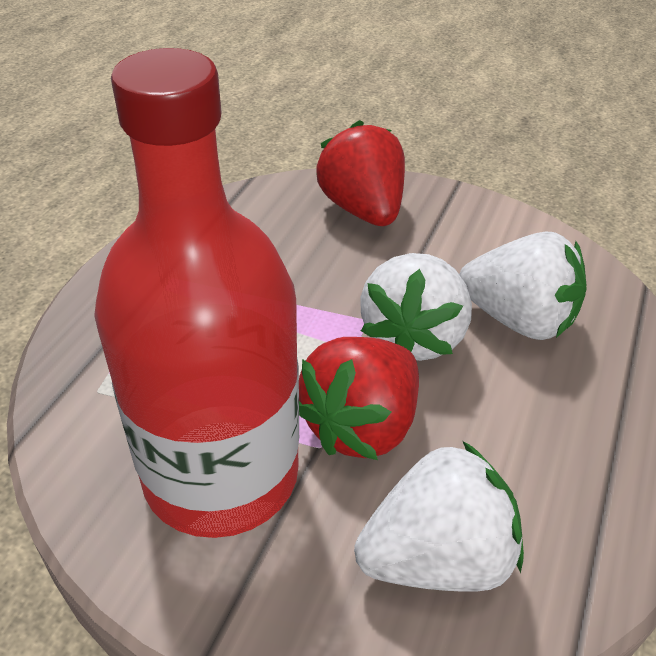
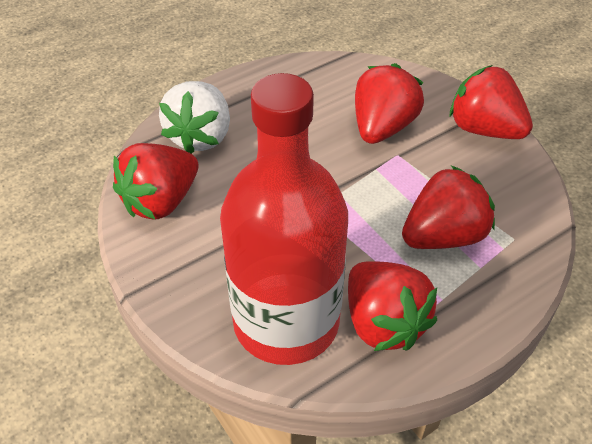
red strawberry: [299,337,419,460] [316,120,405,226] = 2 -> [113,143,198,220] [348,262,437,351] [355,63,424,144] [402,166,495,249] [450,65,533,139] = 5
white strawberry: [354,441,524,592] [360,253,472,361] [459,231,587,340] = 3 -> [159,81,230,154] = 1

